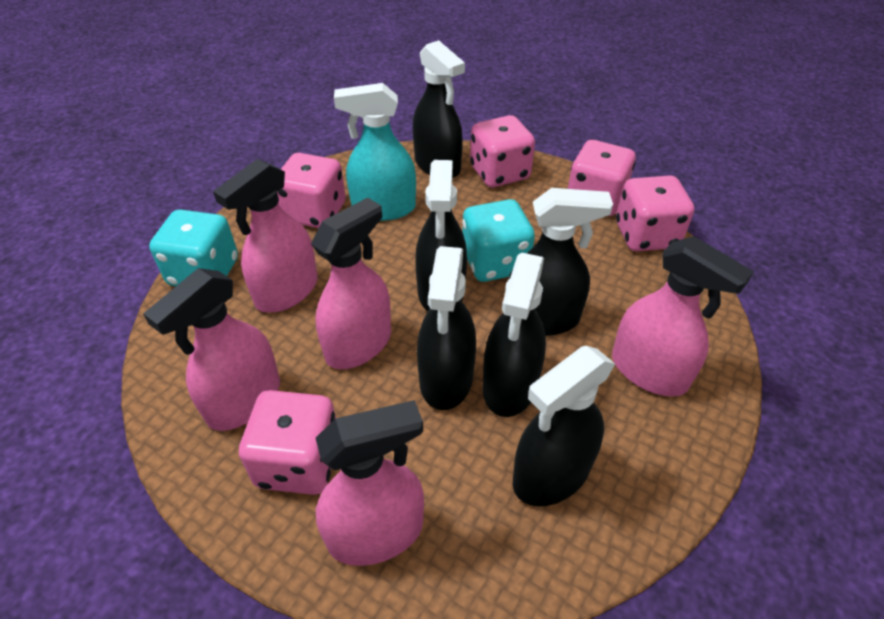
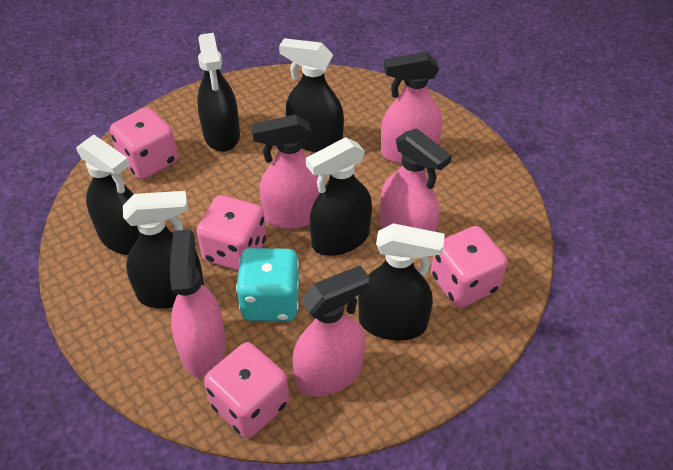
pink dice: [239,390,336,495] [277,153,346,228] [470,115,535,187] [567,140,636,216] [616,175,694,251] = 5 -> [110,107,178,180] [196,195,266,271] [204,342,289,438] [431,226,507,308] = 4
turquoise dice: [149,209,238,286] [462,199,535,282] = 2 -> [236,248,299,321] = 1
turquoise spray bottle: [334,83,416,221] = 1 -> none = 0

